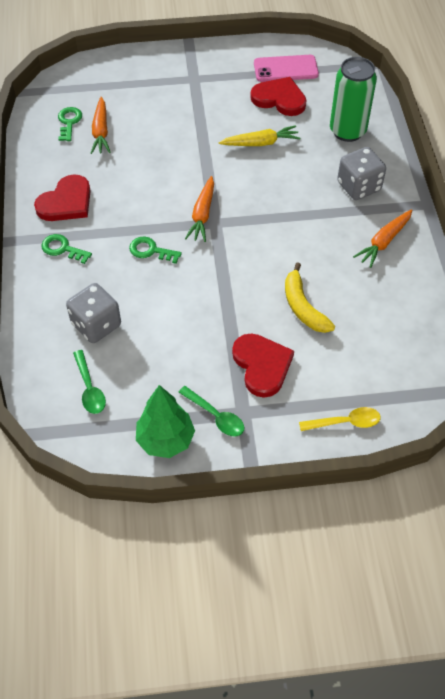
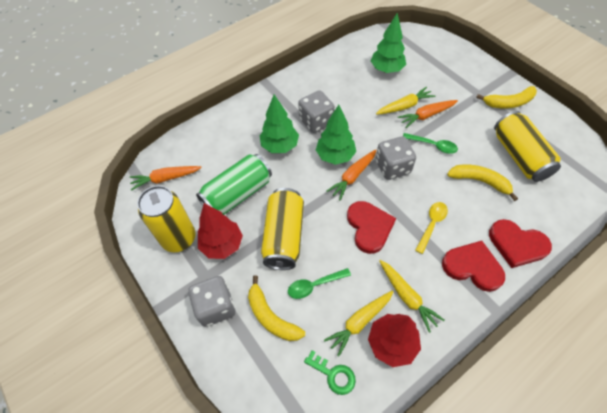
green key: [42,234,92,264] [58,107,82,141] [129,236,182,264] = 3 -> [304,350,356,395] = 1
green tree: [136,385,195,458] = 1 -> [260,94,299,153] [316,105,356,165] [371,13,406,73] = 3
grey dice: [66,283,121,343] [337,147,386,200] = 2 -> [188,276,235,327] [298,90,335,133] [376,136,416,180] = 3
pink phone: [254,55,319,82] = 1 -> none = 0
red tree: none = 0 -> [198,203,243,259] [368,314,421,367] = 2
yellow banana: [285,262,335,333] = 1 -> [248,275,305,341] [447,164,518,201] [476,86,537,109] = 3
yellow can: none = 0 -> [137,186,195,252] [261,188,304,270] [494,111,561,182] = 3
yellow carrot: [218,125,300,146] = 1 -> [324,291,394,357] [376,86,435,115] [379,260,445,333] = 3

